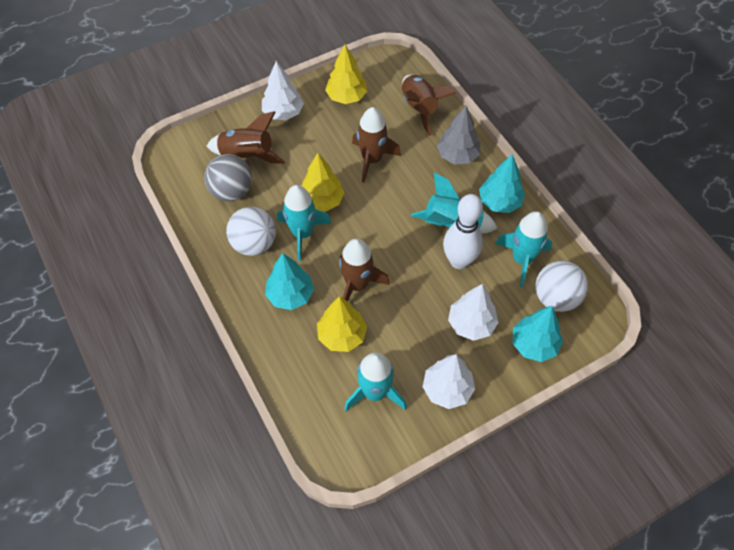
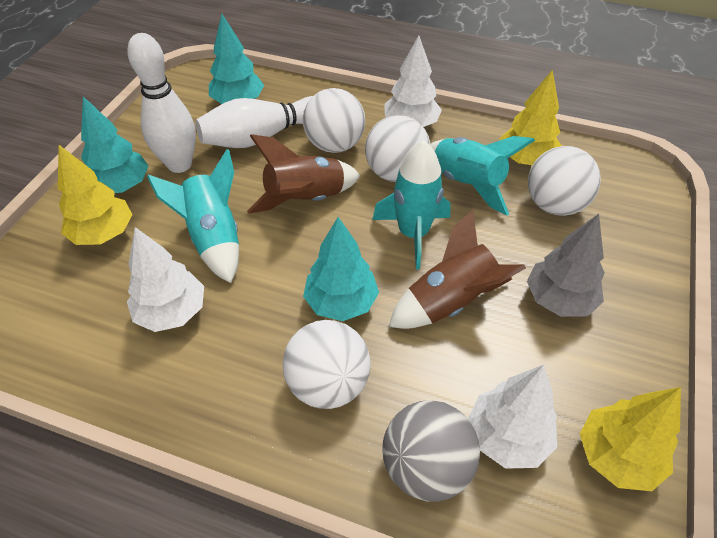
brown rocket: [207,111,285,164] [339,238,390,301] [352,107,401,183] [402,74,457,136] = 4 -> [247,134,360,214] [389,210,526,329] = 2
turquoise rocket: [277,185,331,261] [344,352,407,411] [411,172,498,234] [495,211,552,287] = 4 -> [147,149,239,283] [372,140,451,269] [431,136,535,216] = 3
white ball: [226,207,276,256] [536,261,588,312] = 2 -> [282,320,371,409] [303,88,365,153] [365,115,431,182] [528,146,601,216] = 4
white bowling pin: [443,194,483,269] = 1 -> [127,33,196,173] [195,96,313,148] = 2

